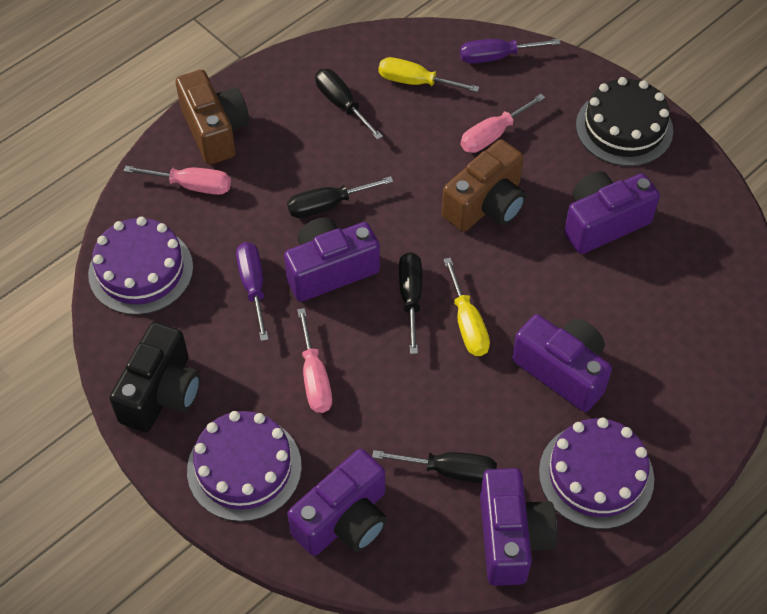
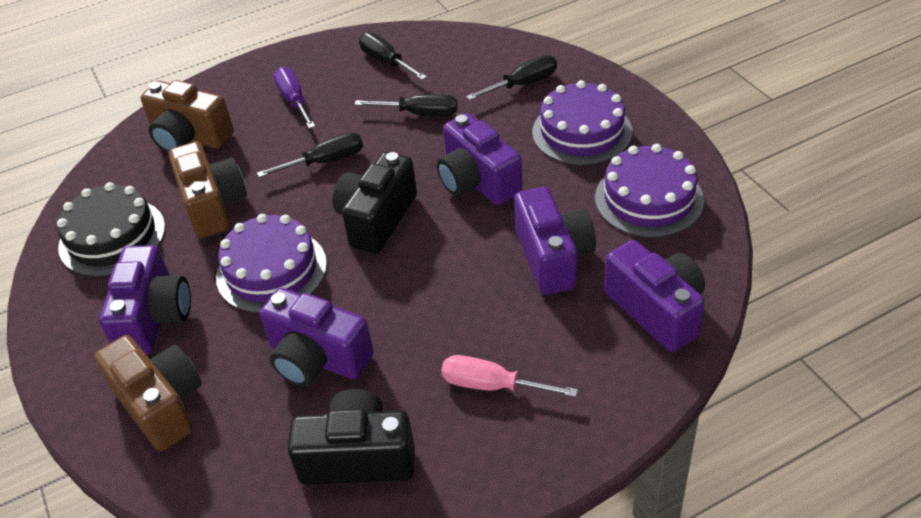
black camera: [110,322,201,432] = 1 -> [288,389,415,485] [333,152,417,253] = 2
brown camera: [176,70,249,165] [442,139,526,232] = 2 -> [94,335,202,451] [141,80,234,153] [168,141,247,238] = 3
pink screwdriver: [124,166,231,195] [297,308,332,413] [461,94,546,153] = 3 -> [441,355,578,397] = 1
purple screwdriver: [236,242,269,341] [460,39,561,64] = 2 -> [274,67,315,129] = 1
yellow screwdriver: [378,57,479,92] [443,258,490,356] = 2 -> none = 0

